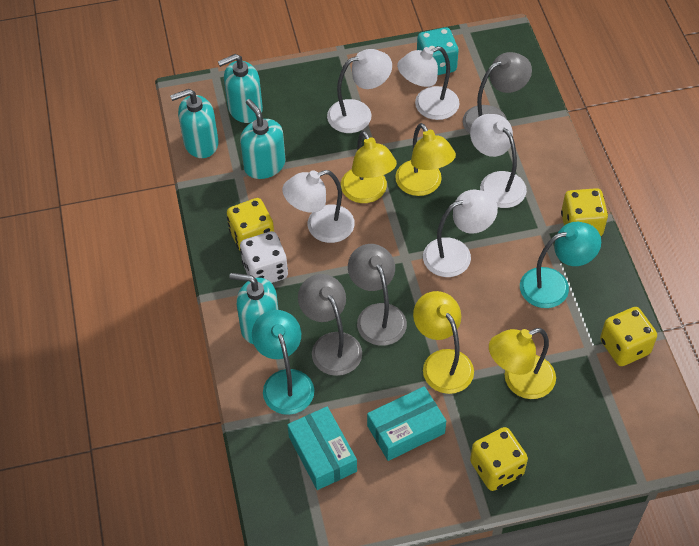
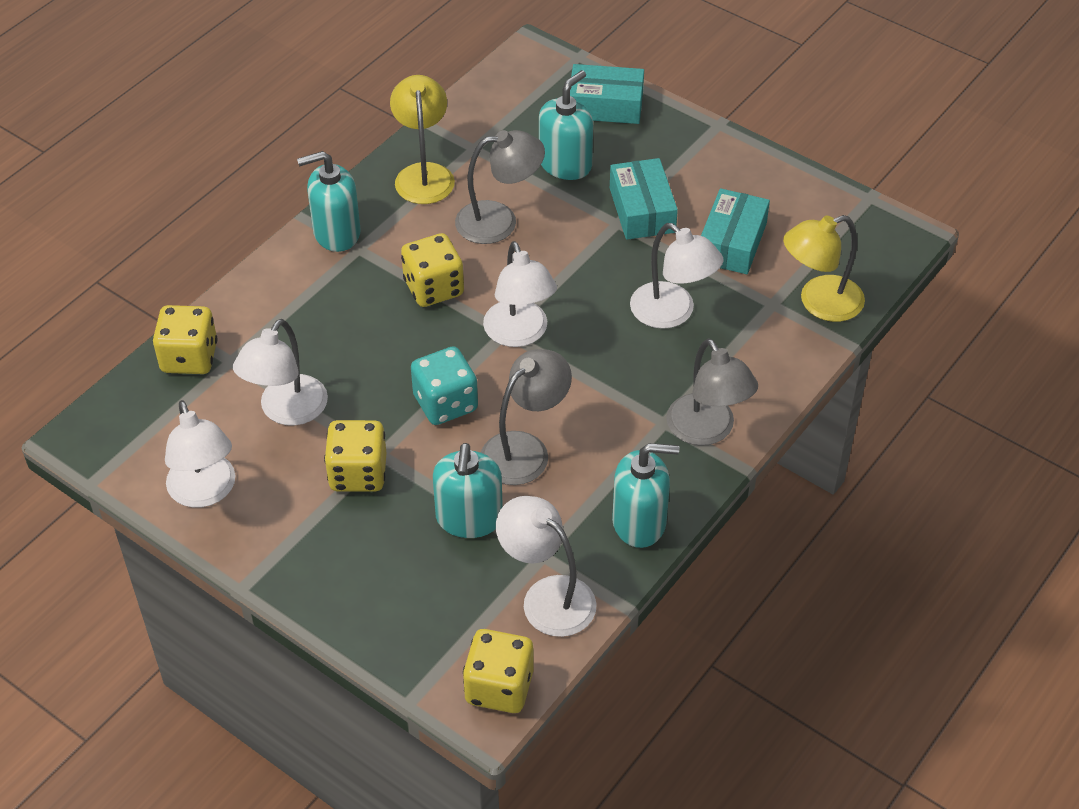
turquoise box: [287,406,357,490] [367,386,446,461] = 2 -> [570,64,644,124] [610,158,678,240] [701,188,770,274] = 3
turquoise lamp: [252,310,314,415] [520,222,601,308] = 2 -> none = 0
white dice: [240,231,288,283] = 1 -> none = 0
yellow lamp: [341,131,397,203] [395,123,456,196] [413,291,474,394] [489,328,556,399] = 4 -> [390,75,455,204] [783,215,865,322] = 2

